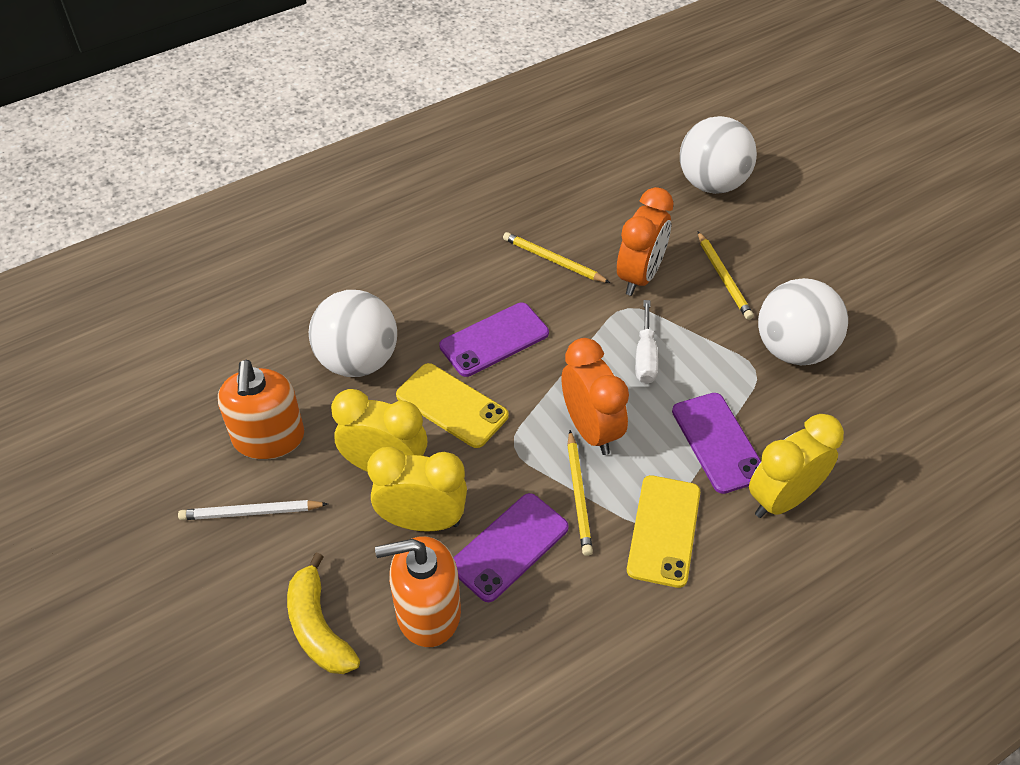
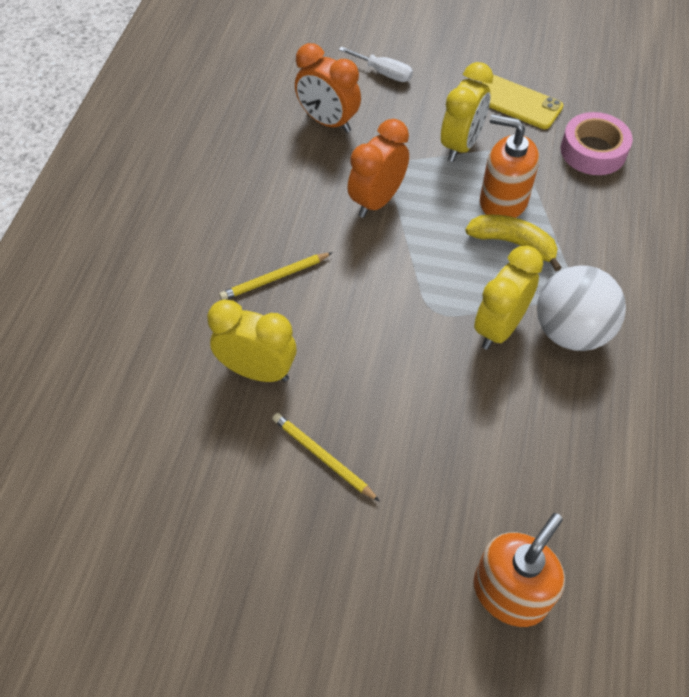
pink tape: none = 0 -> [561,112,633,175] = 1
purple phone: [439,303,549,377] [453,493,569,602] [672,393,761,494] = 3 -> none = 0
white ball: [309,290,397,377] [680,116,757,194] [758,278,848,365] = 3 -> [537,265,626,351] = 1
white pencil: [178,500,328,520] = 1 -> none = 0
yellow pencil: [503,232,610,283] [567,430,593,556] [697,231,754,320] = 3 -> [219,252,333,300] [272,413,380,502] = 2
yellow phone: [396,363,509,448] [627,475,700,588] = 2 -> [482,75,563,129] = 1

